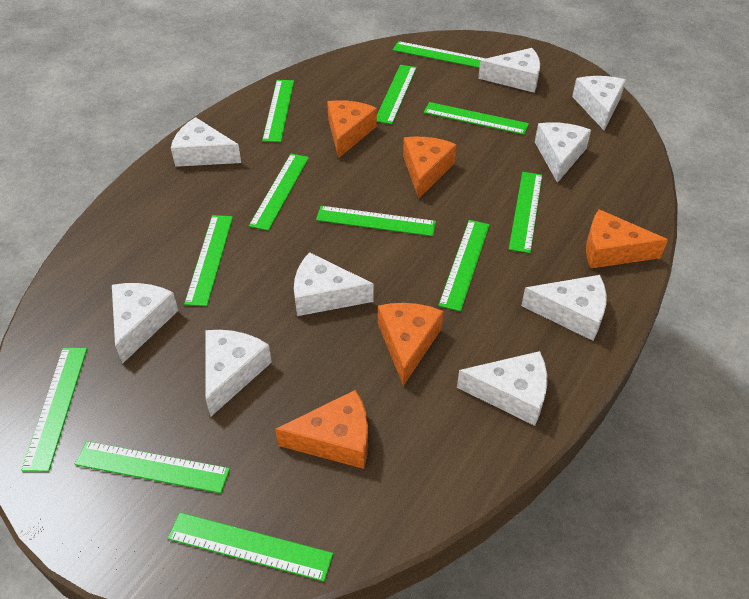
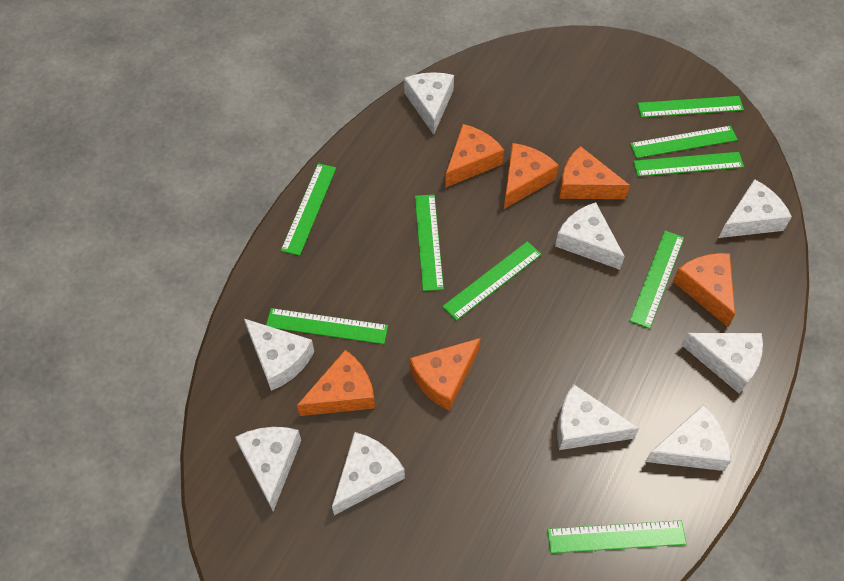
green ruler: [21,348,87,472] [75,441,230,493] [168,512,333,582] [184,215,233,306] [249,154,309,231] [262,80,294,142] [316,206,436,236] [377,65,417,124] [393,41,486,68] [424,102,529,135] [438,220,490,311] [509,172,542,253] = 12 -> [266,308,388,344] [281,163,336,256] [415,195,444,291] [442,241,542,321] [547,520,687,553] [629,231,684,329] [630,126,738,158] [633,152,744,177] [637,96,744,118] = 9
orange cheese: [275,390,368,469] [327,100,377,158] [378,303,443,386] [403,137,457,199] [586,209,668,268] = 5 -> [297,350,375,416] [409,338,481,411] [445,124,504,188] [504,143,559,209] [559,146,630,199] [673,253,735,327] = 6

